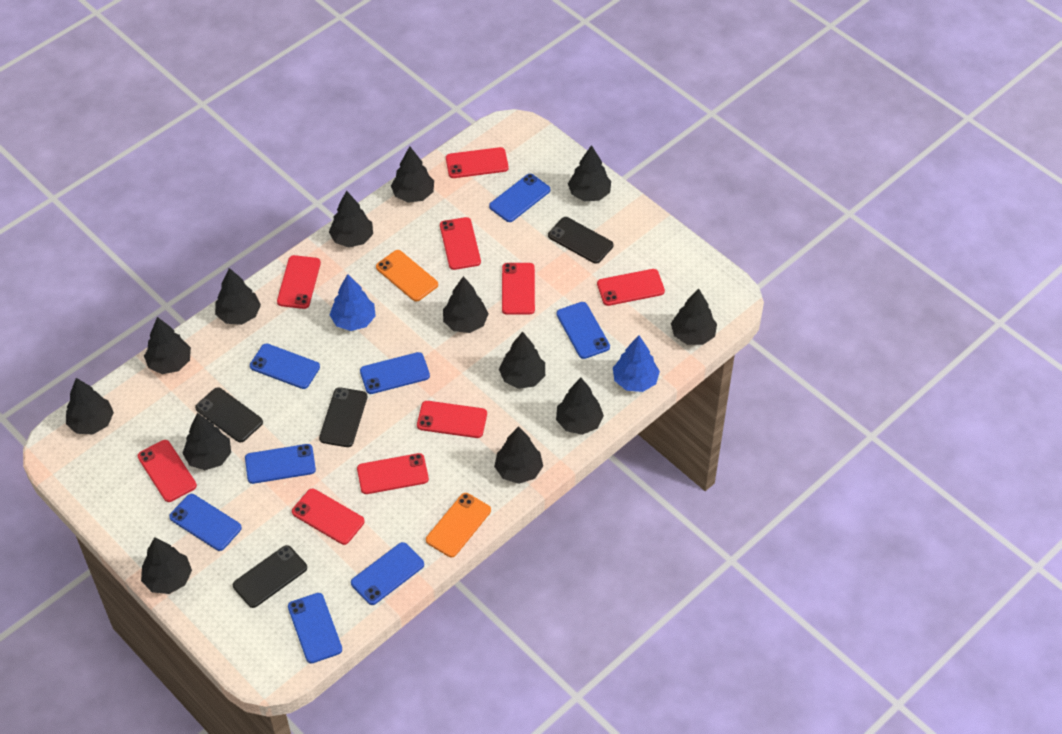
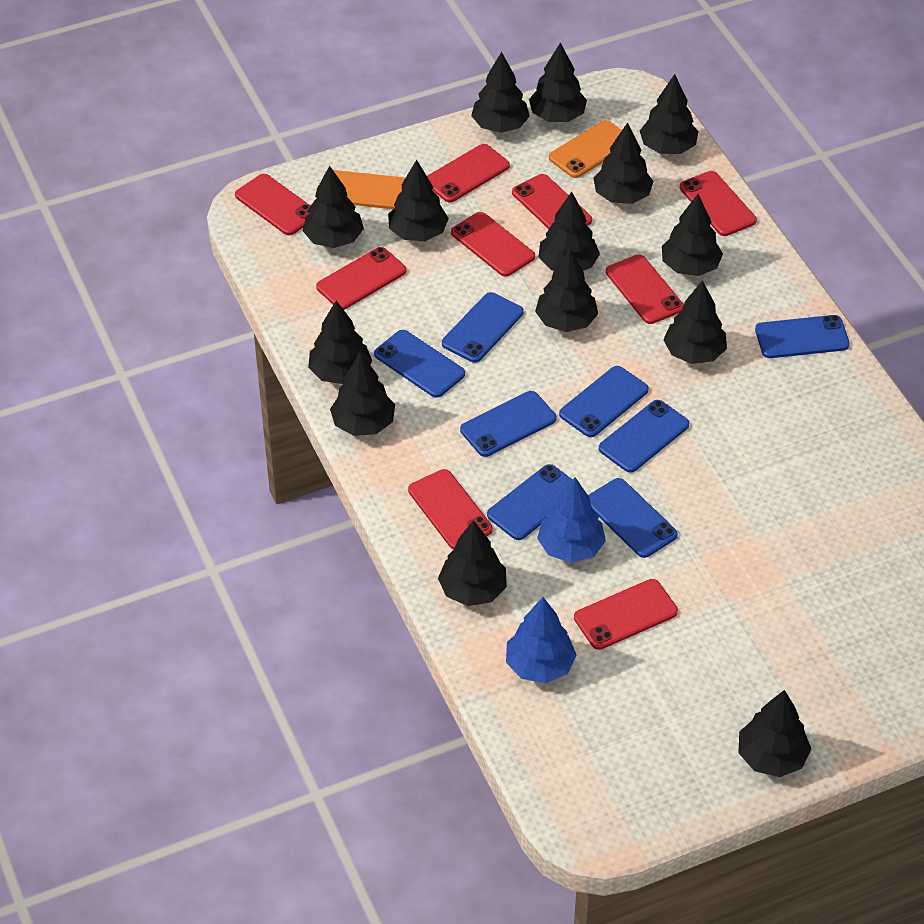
black phone: [195,387,263,442] [233,545,307,608] [319,387,367,447] [548,217,614,264] = 4 -> none = 0
black tree: [66,378,114,434] [141,537,192,594] [144,317,191,374] [182,413,231,470] [215,268,261,325] [329,190,373,248] [391,146,434,203] [443,276,489,333] [494,426,543,484] [499,331,545,389] [556,378,604,435] [568,145,611,201] [671,289,717,345] = 13 -> [303,166,364,248] [308,301,372,384] [330,352,395,436] [388,160,449,241] [438,520,507,606] [471,52,530,133] [529,42,587,122] [535,249,598,332] [539,192,600,271] [593,123,654,204] [640,74,699,154] [662,194,723,276] [663,280,727,364] [738,690,811,777] = 14

